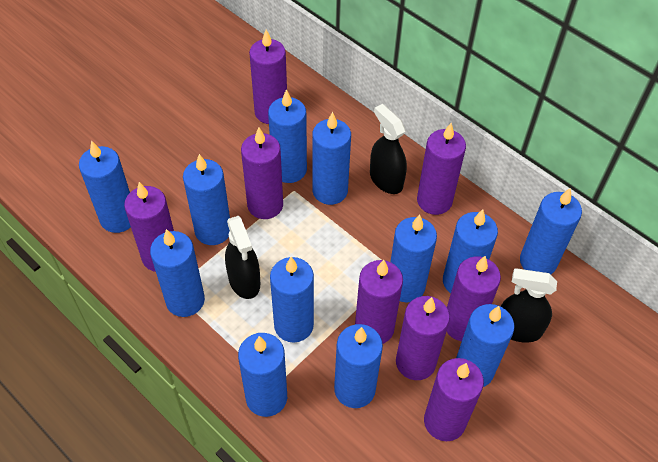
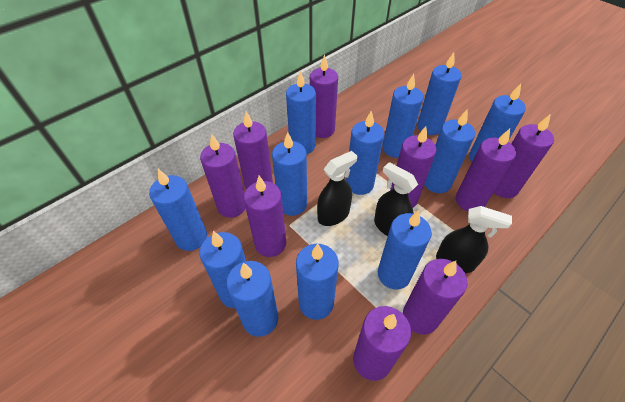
purple candle: [124,182,174,272] [241,128,283,219] [249,30,287,124] [355,260,403,344] [396,296,450,380] [417,123,466,215] [424,358,484,441] [446,256,501,341] = 8 -> [200,134,246,218] [233,111,273,189] [244,176,286,257] [310,55,338,138] [353,306,411,381] [390,126,436,208] [403,259,467,335] [456,129,516,212] [494,115,554,198] = 9

